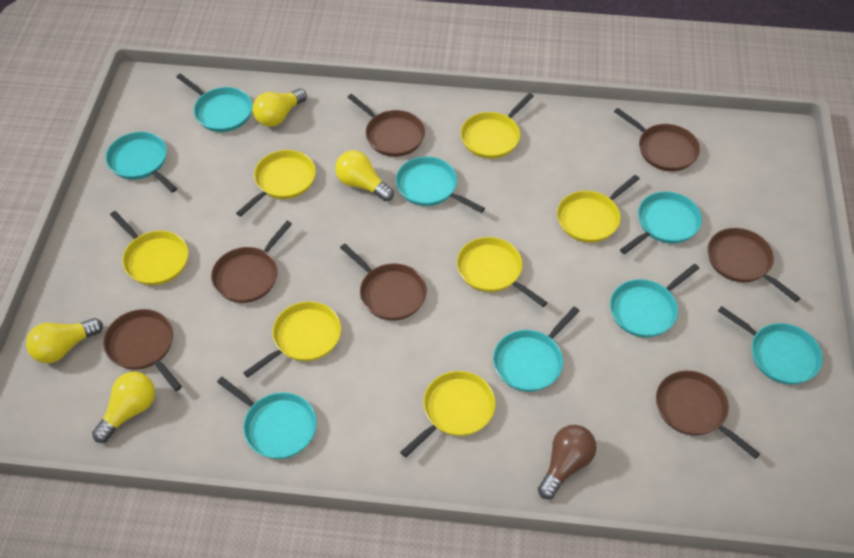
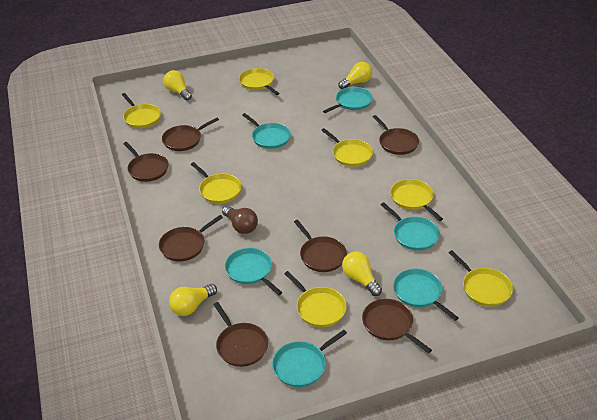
turquoise pan: [105,132,177,192] [176,73,252,132] [217,377,317,459] [396,156,485,213] [493,307,579,392] [610,264,699,338] [620,191,702,254] [718,306,823,385] = 8 -> [225,248,282,295] [242,113,291,149] [272,330,347,387] [323,87,373,113] [381,202,440,251] [393,269,459,321] = 6

